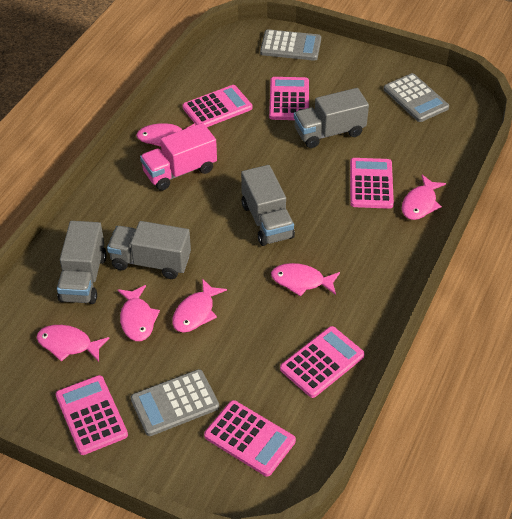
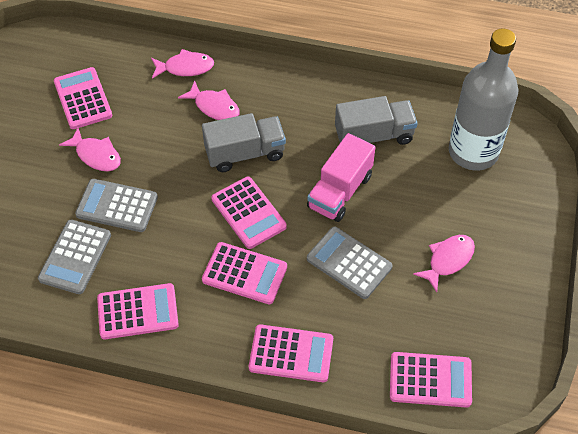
grey bottle: none = 0 -> [449,29,518,171] = 1
grey truck: [57,221,106,304] [107,221,191,279] [241,165,295,246] [294,88,369,148] = 4 -> [202,113,286,172] [335,96,418,145] = 2
pink fish: [37,325,110,362] [117,285,160,341] [136,123,196,147] [172,278,227,333] [271,263,340,297] [402,175,446,220] = 6 -> [59,128,121,171] [151,49,214,79] [178,80,240,120] [413,235,475,292] = 4

